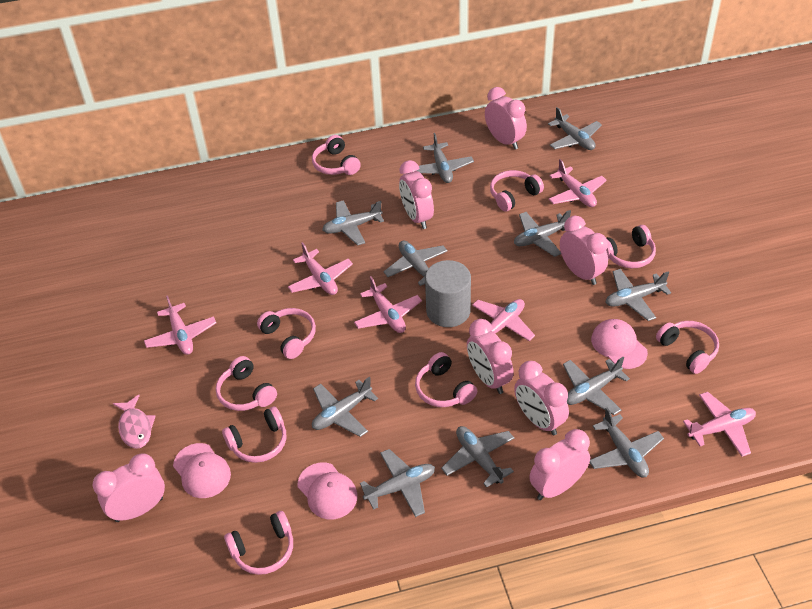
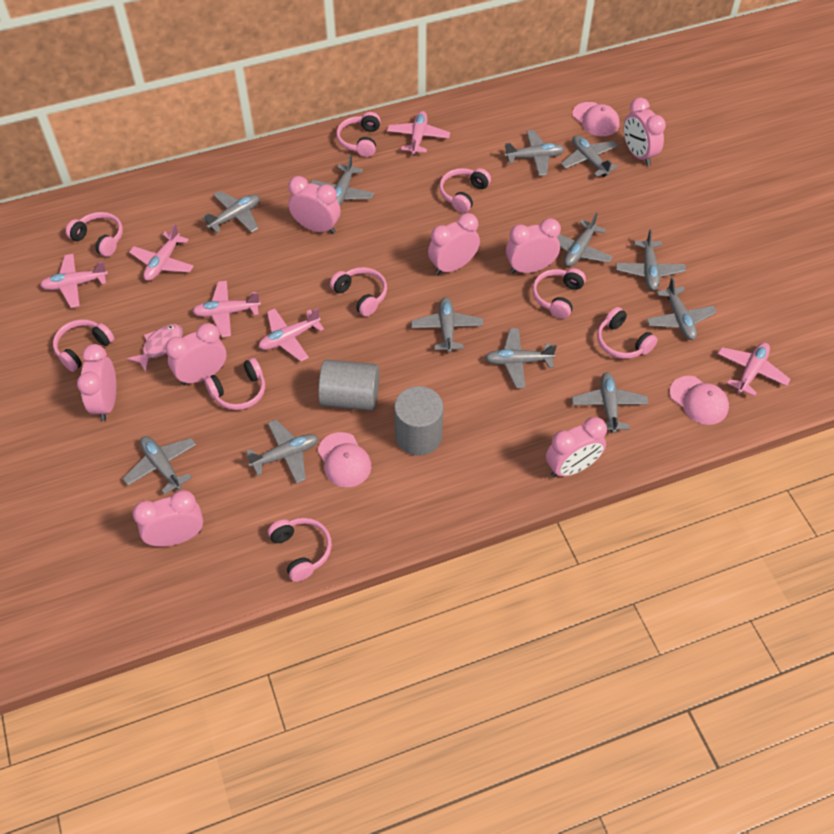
grey cylinder: [425,260,471,327] = 1 -> [318,360,379,411] [394,386,443,456] = 2
grey plane: [312,377,378,437] [322,200,384,245] [360,449,435,517] [384,240,448,286] [416,133,474,183] [441,426,514,488] [514,210,571,257] [548,107,602,150] [563,357,630,415] [590,407,664,477] [605,269,671,321] = 11 -> [123,436,196,495] [202,191,260,233] [246,419,318,483] [311,155,374,206] [411,297,483,353] [485,328,557,388] [504,130,564,176] [557,213,613,267] [561,135,618,177] [572,372,648,433] [616,229,686,291] [646,277,717,340] = 12
pink clock: [93,453,165,522] [399,160,434,229] [467,319,514,394] [485,87,527,150] [514,361,569,435] [529,429,590,500] [560,216,608,285] = 7 -> [77,344,116,421] [133,490,203,547] [165,323,227,386] [288,176,341,234] [428,213,480,275] [506,218,561,274] [546,417,607,477] [623,98,666,166] = 8

